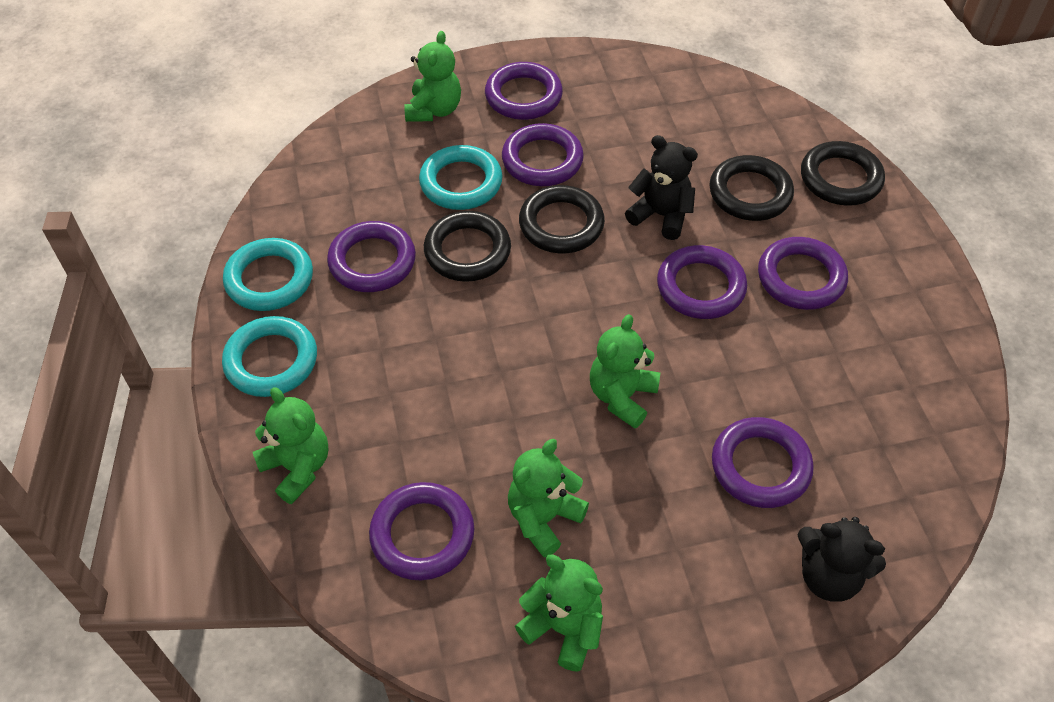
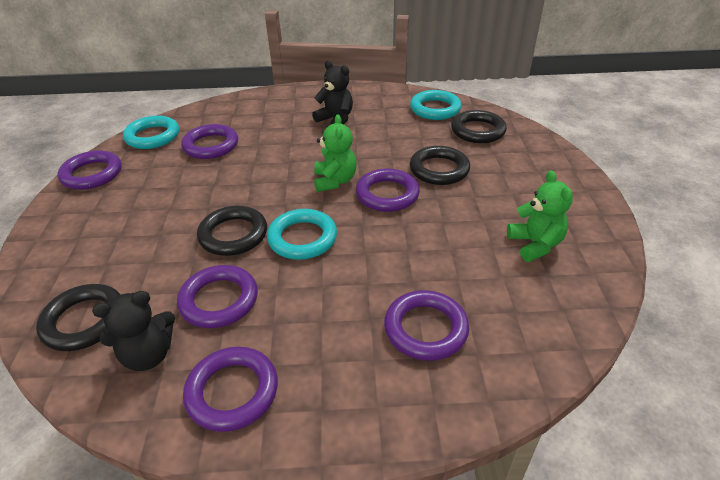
green teddy bear: [253,387,328,504] [405,31,461,122] [508,439,589,558] [515,555,603,672] [590,314,660,429] = 5 -> [314,115,357,192] [507,170,573,262] = 2
purple ring: [327,221,416,292] [369,482,475,580] [485,62,563,120] [502,123,584,186] [657,245,747,319] [712,417,814,508] [758,237,848,310] = 7 -> [58,150,122,190] [177,265,258,328] [181,124,238,159] [183,347,278,432] [356,168,420,212] [384,290,469,361] = 6

